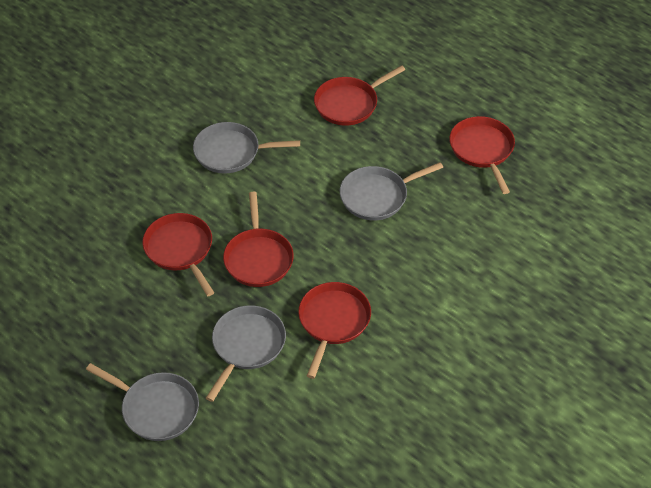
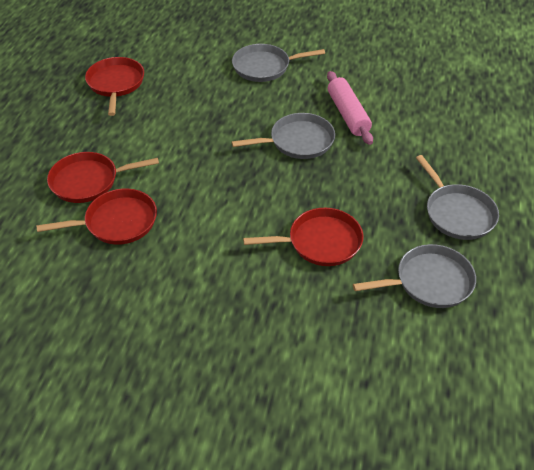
pink rolling pin: none = 0 -> [327,71,373,145] = 1
red pan: [142,213,214,296] [223,192,294,287] [298,282,371,379] [314,65,405,125] [449,116,515,194] = 5 -> [36,188,157,245] [47,152,159,203] [85,57,144,116] [243,208,363,266] = 4

